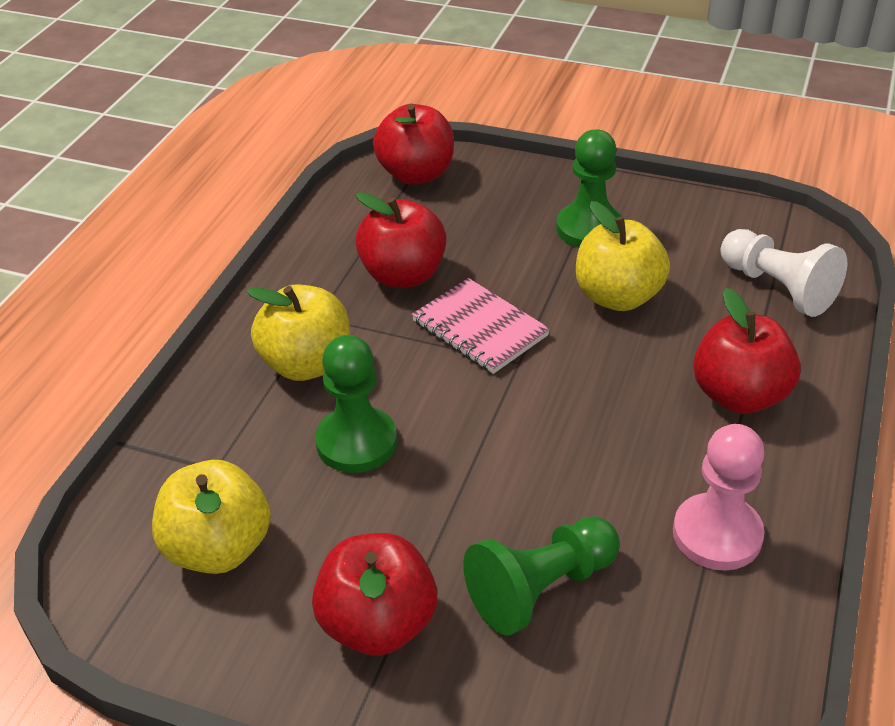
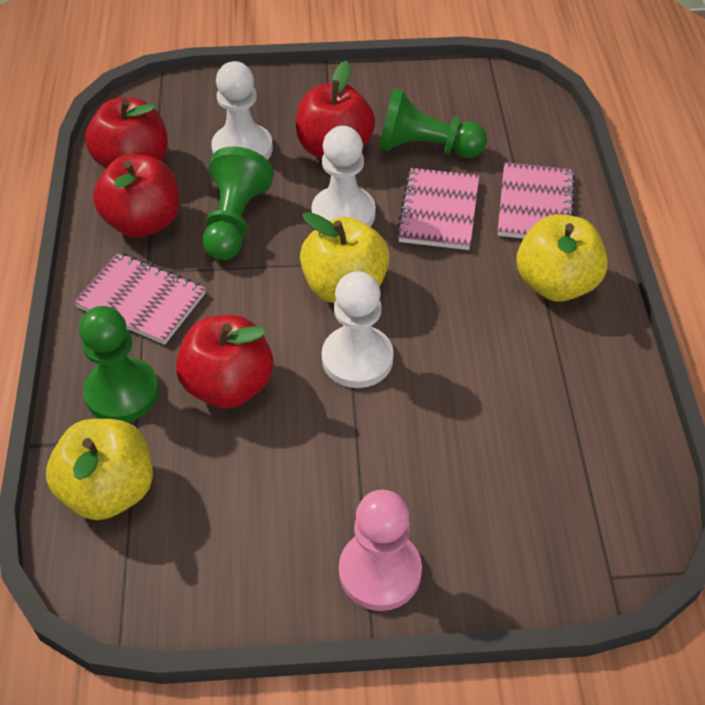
pink notebook: [412,278,550,374] = 1 -> [73,252,206,345] [396,168,479,250] [498,162,575,239] = 3
white pawn: [721,229,848,317] = 1 -> [211,61,273,160] [311,126,376,227] [322,271,394,388] = 3

